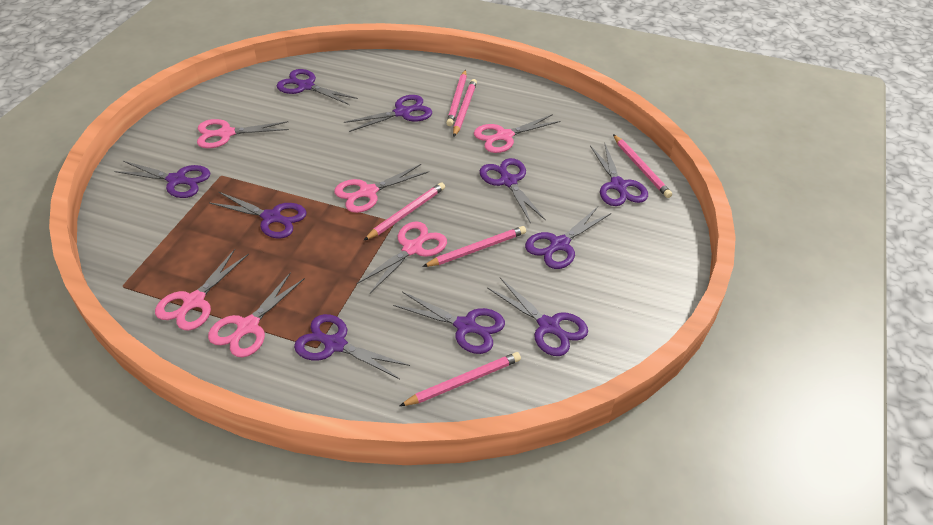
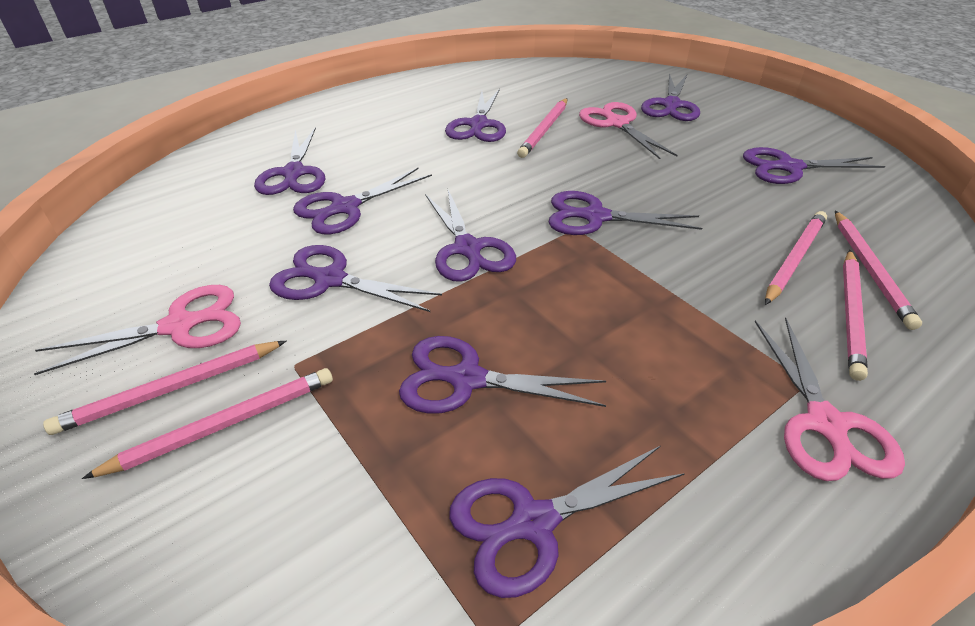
pink scissors: [155,249,249,330] [197,119,289,148] [208,272,305,358] [334,164,429,213] [356,221,447,293] [474,114,561,153] = 6 -> [34,285,241,375] [579,102,678,159] [754,318,905,481] = 3

